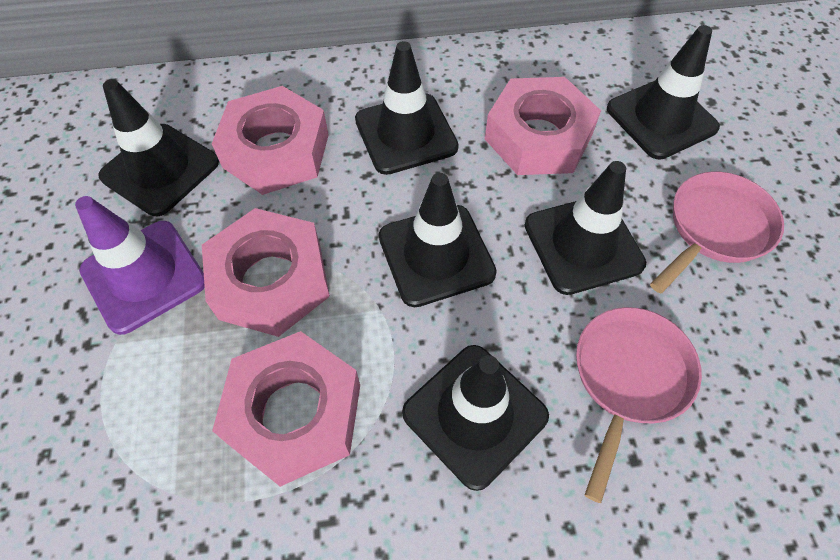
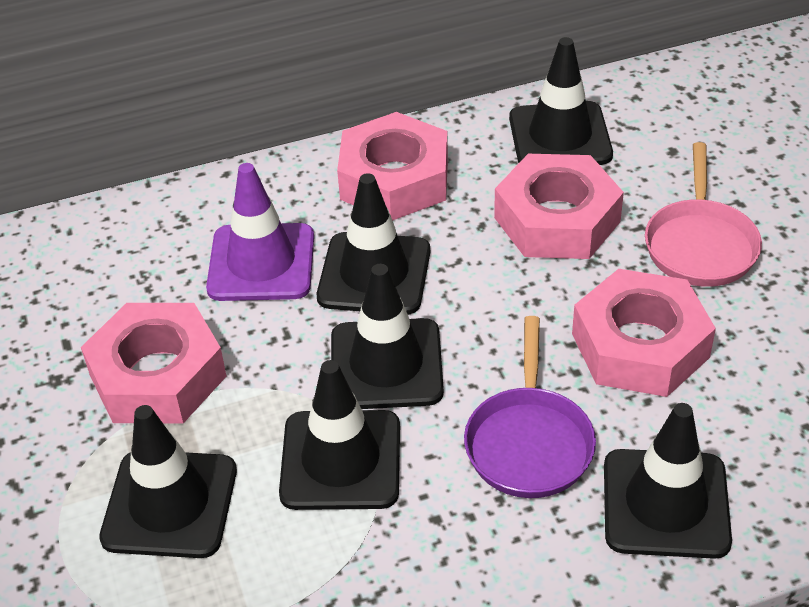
pink pan: [576,307,702,503] [650,172,784,293] = 2 -> [645,142,762,287] = 1
purple pan: none = 0 -> [464,316,596,498] = 1

